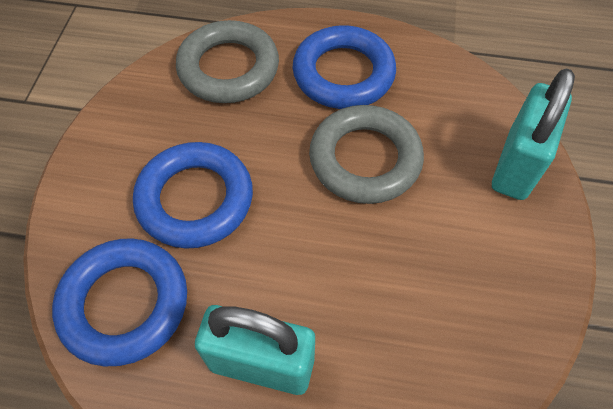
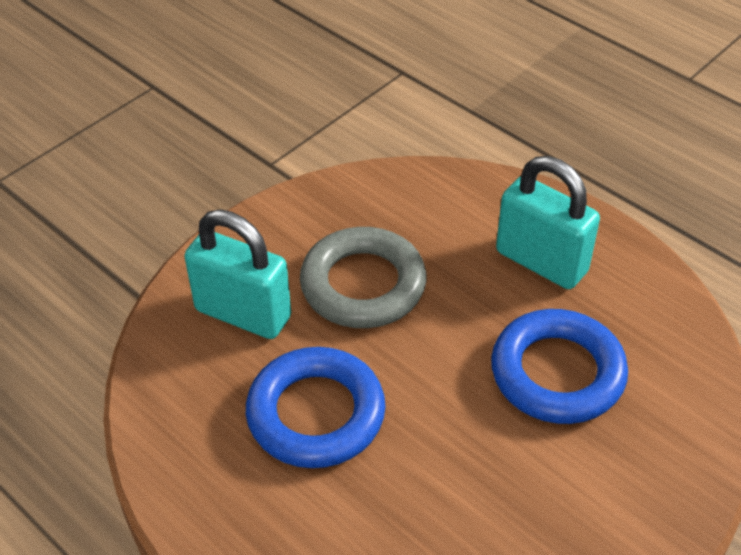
blue ring: [52,238,187,366] [133,142,253,249] [293,25,396,109] = 3 -> [246,347,386,468] [491,309,628,424] = 2
grey ring: [176,20,279,103] [309,105,424,204] = 2 -> [300,227,426,328] = 1

